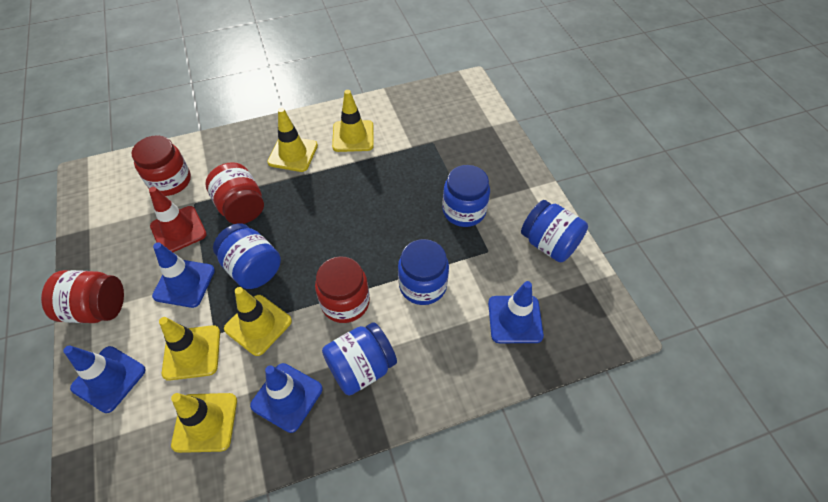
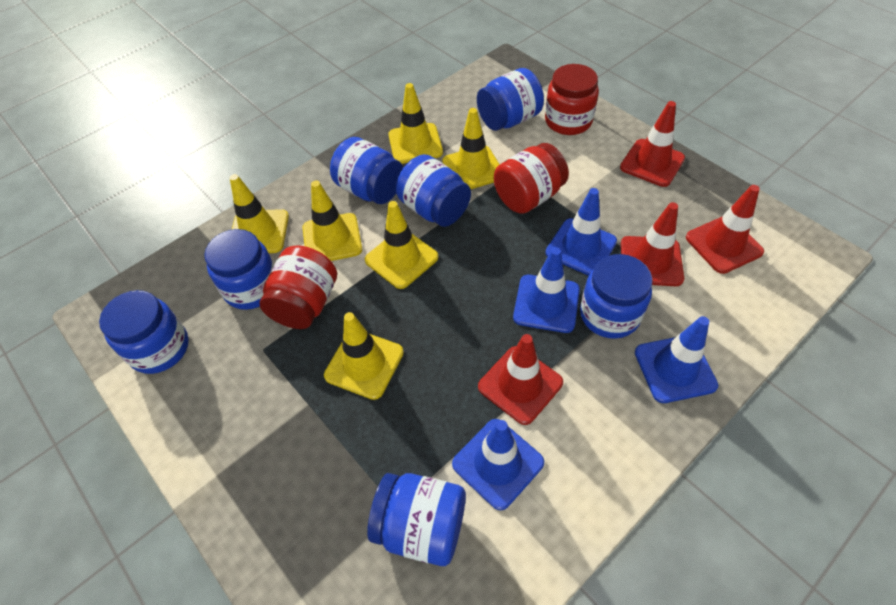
blue jar: [213,223,281,289] [322,322,397,396] [398,239,449,305] [442,165,490,227] [521,200,588,262] = 5 -> [99,290,189,374] [204,229,274,310] [330,137,403,204] [367,473,466,566] [396,154,471,227] [477,68,544,131] [580,254,652,339] = 7
red jar: [41,270,124,323] [131,135,191,196] [205,162,264,224] [315,256,370,323] = 4 -> [260,246,337,329] [494,143,569,214] [545,64,599,135] = 3
red traffic cone: [149,187,207,252] = 1 -> [478,334,563,425] [620,101,685,187] [621,202,684,286] [686,185,764,274] = 4
yellow traffic cone: [159,317,220,381] [171,393,237,453] [224,287,292,356] [267,108,318,172] [332,90,374,152] = 5 -> [230,174,289,253] [302,180,362,261] [324,312,404,400] [365,201,438,289] [388,83,443,164] [442,108,500,189] = 6

